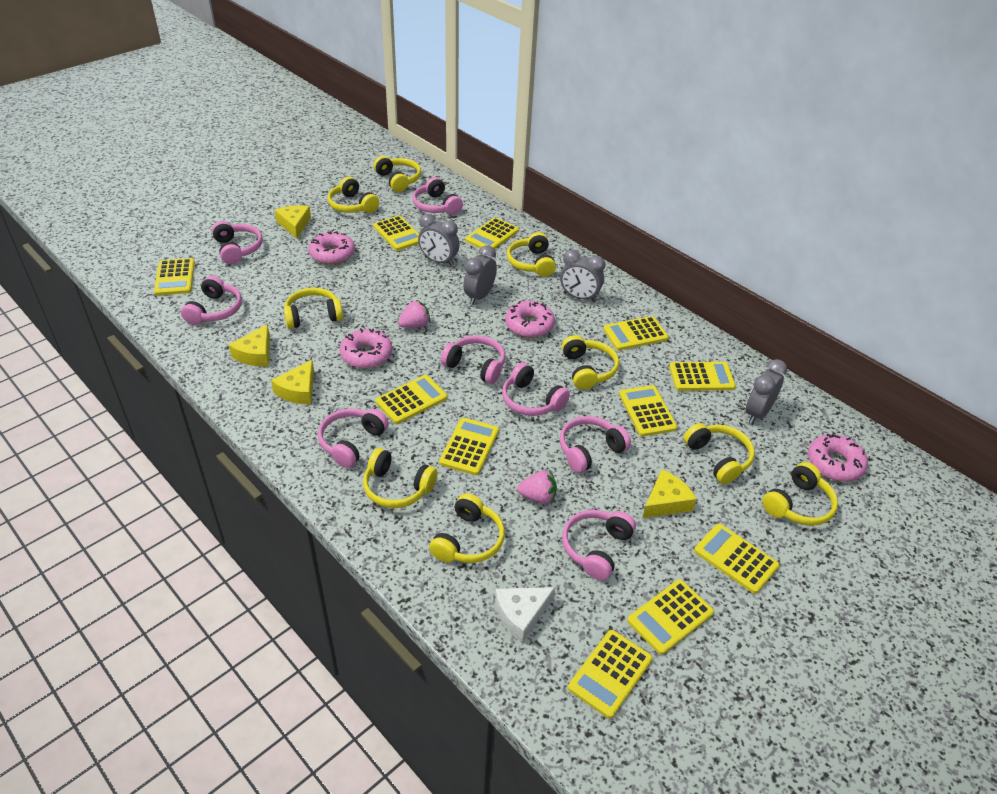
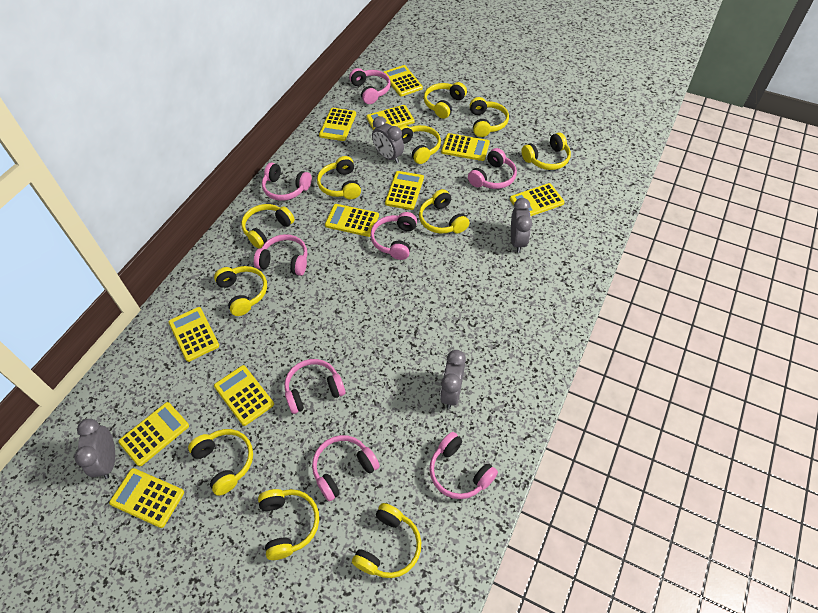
pink donut: [309,231,355,264] [340,328,392,368] [505,301,555,338] [808,434,868,482] = 4 -> none = 0
pink strawberry: [398,300,431,328] [517,469,557,504] = 2 -> none = 0
white cheese: [495,587,555,642] = 1 -> none = 0
yellow cheese: [228,324,270,367] [271,360,314,404] [274,205,311,238] [642,469,697,518] = 4 -> none = 0
yellow headphones: [284,288,343,329] [328,177,379,213] [363,448,438,508] [374,156,421,192] [429,493,505,563] [507,232,556,277] [562,335,619,390] [684,423,755,484] [762,462,838,526] = 9 -> [188,429,253,496] [214,266,267,316] [241,204,295,249] [258,489,319,560] [317,156,361,199] [352,503,421,578] [399,125,441,164] [419,189,469,234] [424,82,467,119] [470,97,509,137] [521,132,571,170] = 11

